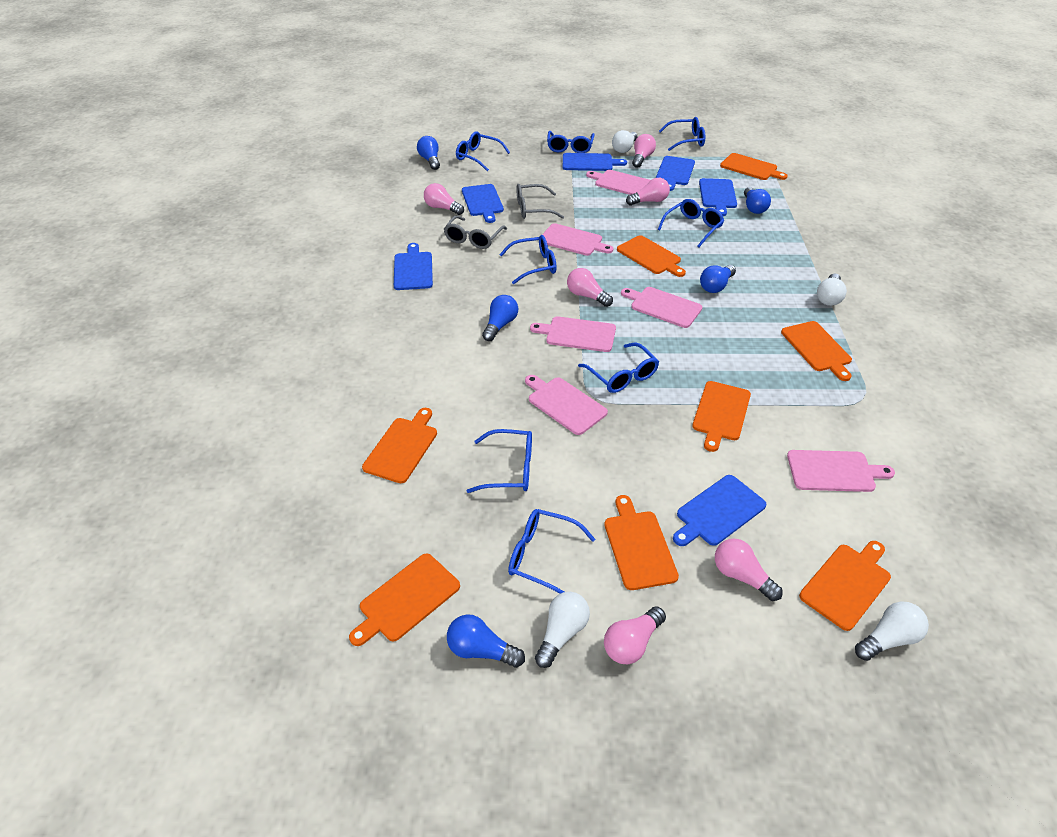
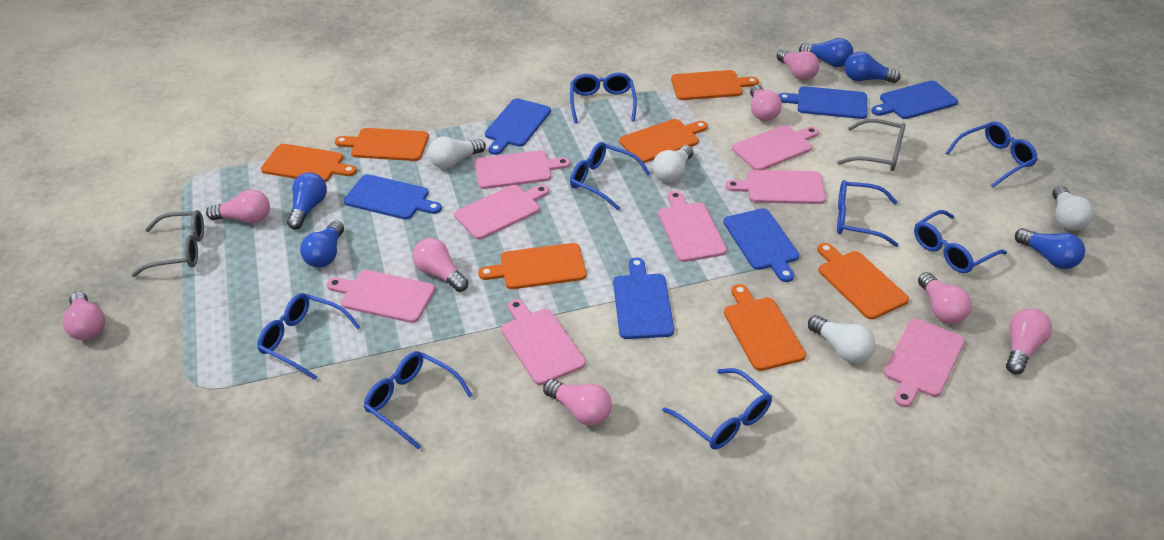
orange cutting board: [349,553,460,646] [362,408,437,483] [604,495,679,590] [617,235,686,277] [692,381,751,452] [720,153,788,180] [781,321,852,381] [799,541,891,631] = 8 -> [261,144,357,182] [335,128,429,161] [478,243,586,289] [619,119,708,163] [671,70,759,100] [724,284,806,371] [817,243,909,319] = 7
pink cutting board: [525,375,608,435] [530,316,616,352] [542,223,613,256] [586,170,651,195] [621,287,702,328] [787,450,895,492] = 6 -> [327,270,435,323] [454,185,549,240] [474,150,570,189] [501,299,585,385] [658,191,727,262] [725,170,826,204] [732,125,819,170] [884,319,965,407] = 8
pink light bulb: [424,183,464,215] [567,268,613,307] [604,606,666,664] [626,178,670,206] [632,134,656,168] [715,538,783,601] = 6 -> [62,291,105,340] [206,189,270,223] [413,238,469,292] [543,379,612,426] [750,85,782,121] [777,49,819,80] [918,272,972,324] [1006,309,1052,374] = 8

